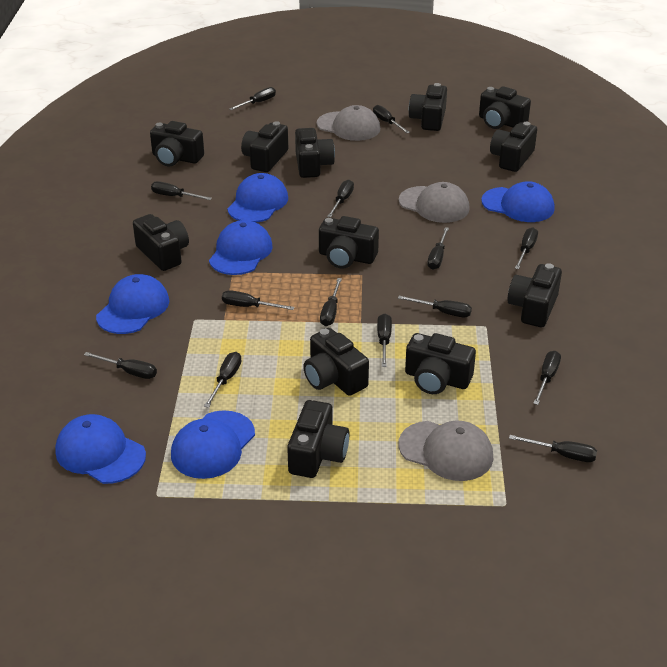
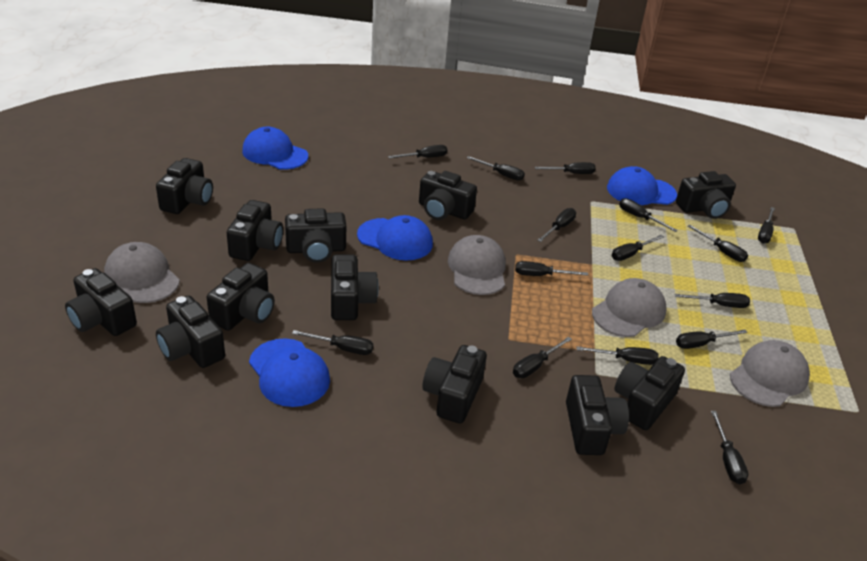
black screwdriver: [84,352,157,379] [151,181,212,200] [204,352,242,408] [222,290,295,310] [230,87,276,110] [320,278,342,326] [327,180,354,217] [373,105,410,133] [377,314,392,367] [398,296,472,317] [427,227,449,270] [509,435,597,462] [515,228,538,269] [533,351,561,405] = 14 -> [292,330,373,355] [388,145,447,158] [467,156,525,180] [513,337,572,378] [515,261,588,276] [535,162,596,174] [537,208,576,242] [577,346,659,365] [612,235,664,261] [619,198,678,232] [675,293,750,308] [676,329,748,349] [688,225,748,262] [711,411,748,484] [758,207,775,244] = 15
blue cap: [55,414,146,484] [96,274,169,334] [171,410,255,479] [209,220,273,275] [227,173,288,223] [481,181,554,222] = 6 -> [242,127,308,170] [249,338,330,407] [357,215,433,261] [607,166,677,205] = 4
grey cap: [317,105,380,141] [399,182,470,223] [399,421,493,481] = 3 -> [104,242,180,303] [448,235,506,295] [592,278,667,337] [730,340,810,407] = 4

